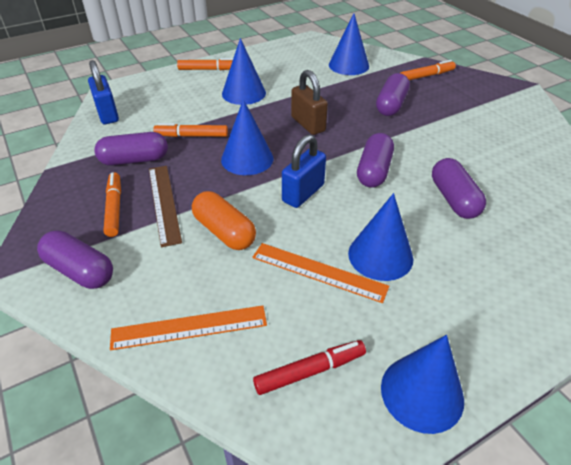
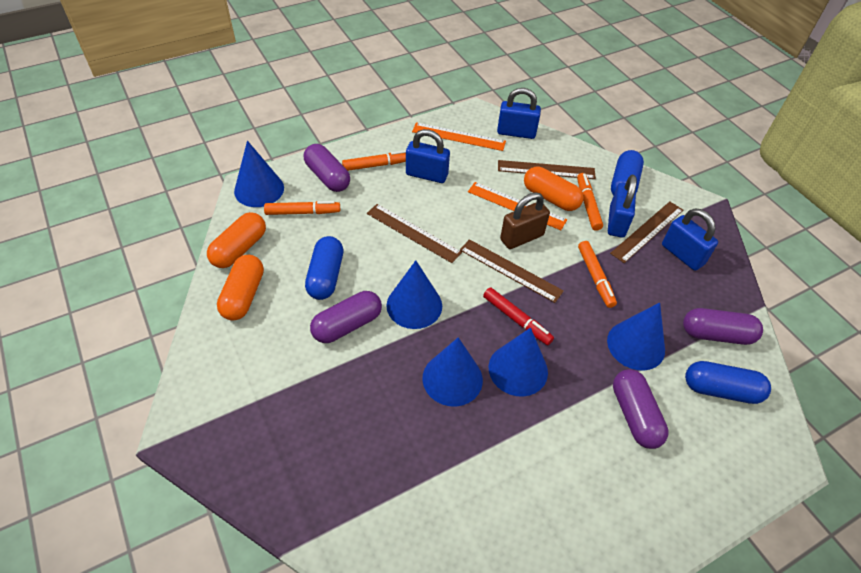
blue capsule: none = 0 -> [305,236,343,300] [611,150,644,196] [685,361,771,404] = 3
blue padlock: [88,60,119,124] [282,134,326,208] = 2 -> [406,129,450,183] [497,88,541,139] [608,175,637,238] [662,208,718,271] = 4
brown ruler: [149,166,182,247] = 1 -> [367,204,462,263] [460,239,564,303] [498,160,596,179] [610,201,683,263] = 4
orange capsule: [192,191,256,250] = 1 -> [207,212,266,268] [217,255,264,321] [524,167,584,211] = 3
purple capsule: [37,230,113,289] [94,132,168,166] [357,133,394,188] [376,73,410,116] [432,158,486,219] = 5 -> [304,144,350,192] [310,291,382,343] [613,369,669,449] [683,308,763,345] = 4

